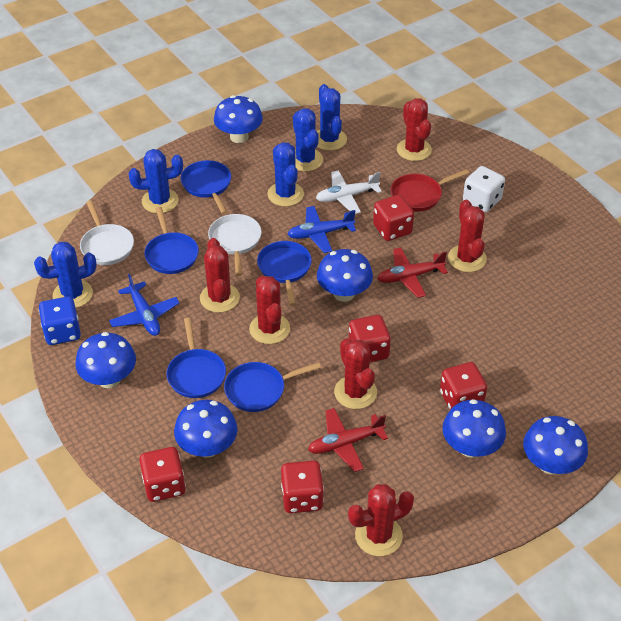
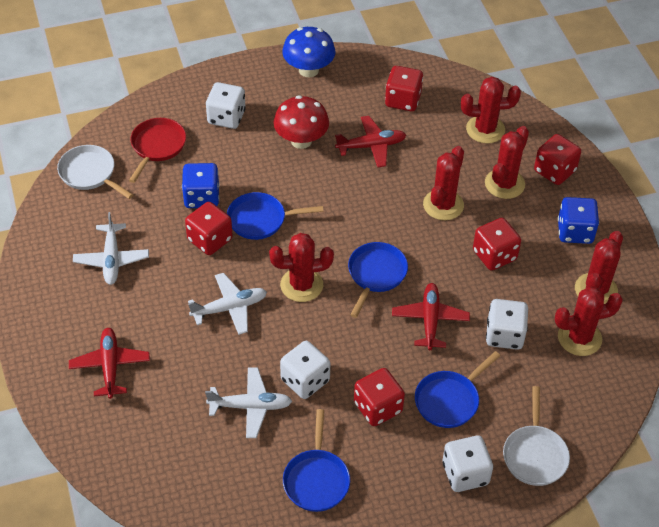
blue cactus: [34,242,97,308] [128,149,183,213] [267,142,304,207] [293,108,323,171] [316,84,347,151] = 5 -> none = 0
blue dice: [39,296,81,345] = 1 -> [182,163,220,208] [558,197,599,244] = 2
blue mushroom: [75,332,136,388] [174,400,238,458] [214,95,263,143] [317,249,373,302] [442,399,506,458] [523,416,588,475] = 6 -> [282,27,335,77] = 1
blue pan: [144,207,199,274] [166,318,226,398] [180,160,231,214] [224,362,321,412] [257,241,312,306] = 5 -> [227,192,323,240] [283,409,350,512] [348,242,408,318] [415,351,500,428] = 4
blue plane: [109,274,180,336] [287,206,356,253] = 2 -> none = 0
red mushroom: none = 0 -> [273,95,329,149] = 1
red plane: [308,408,388,472] [377,248,448,298] = 2 -> [69,328,150,399] [335,116,406,167] [392,283,470,350] = 3
white dice: [463,166,505,212] = 1 -> [206,82,246,129] [280,341,330,399] [443,435,493,492] [486,299,528,350] = 4
white plane: [316,170,382,214] = 1 -> [73,212,149,285] [188,273,267,335] [205,367,292,438] = 3

